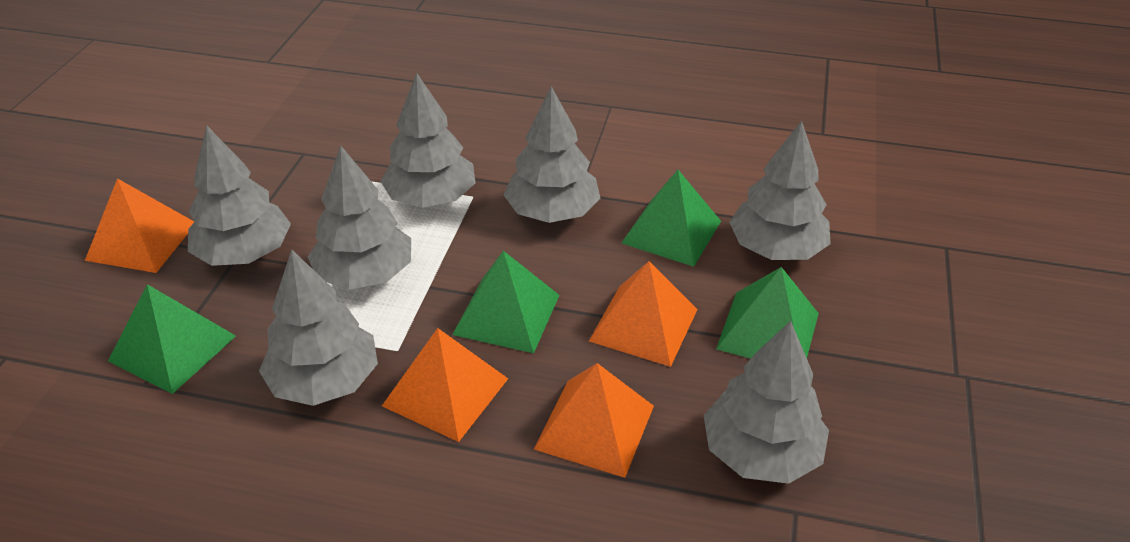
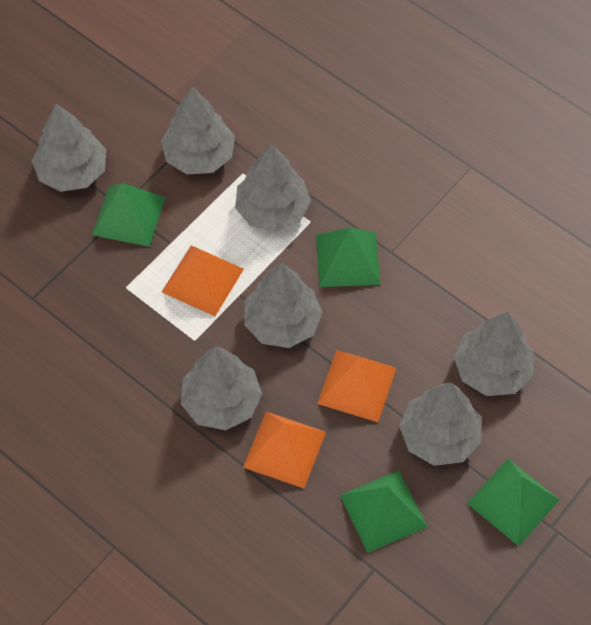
orange pyramid: [85,178,194,273] [382,328,508,442] [534,363,654,478] [589,261,698,367] = 4 -> [162,245,244,316] [243,412,326,488] [317,350,396,422] = 3

